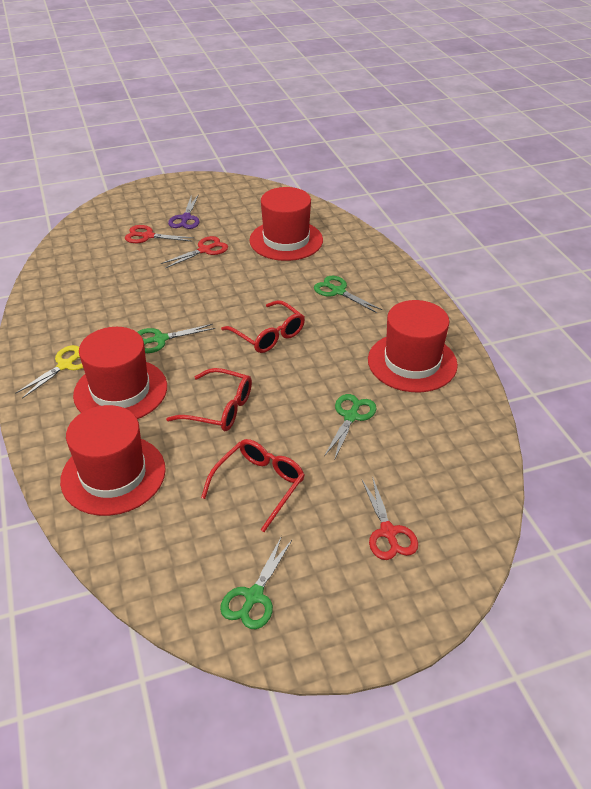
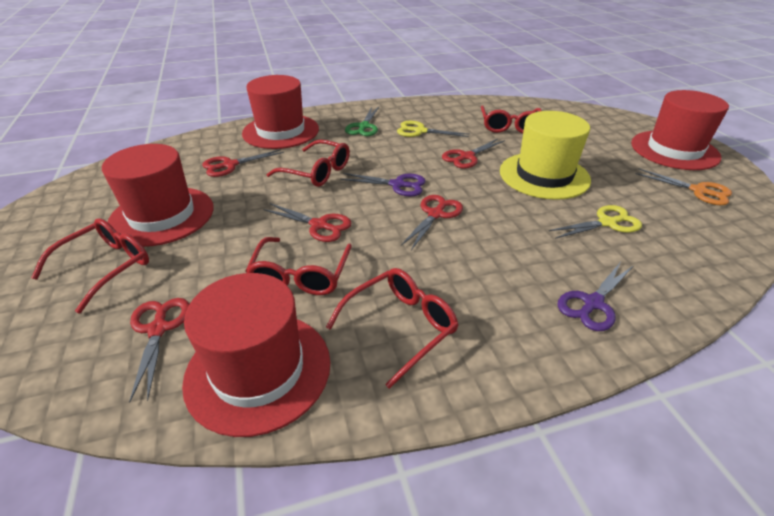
green scissors: [137,324,215,353] [220,536,292,629] [314,276,382,313] [324,394,377,458] = 4 -> [345,107,379,136] = 1
orange scissors: none = 0 -> [636,169,732,205] = 1
purple scissors: [168,194,199,229] = 1 -> [340,173,426,197] [558,262,633,331] = 2
red glasses: [166,368,252,431] [201,439,305,532] [221,300,305,353] = 3 -> [31,218,149,314] [245,237,352,295] [266,140,350,187] [326,268,459,389] [481,106,542,133] = 5
red scissors: [125,225,195,243] [161,236,228,268] [362,476,418,560] = 3 -> [129,298,189,403] [202,149,284,177] [263,203,351,242] [401,195,463,250] [442,139,505,169] = 5
yellow hat: none = 0 -> [500,111,591,200] = 1
yellow scissors: [15,345,83,399] = 1 -> [397,121,469,137] [549,205,642,239] = 2

